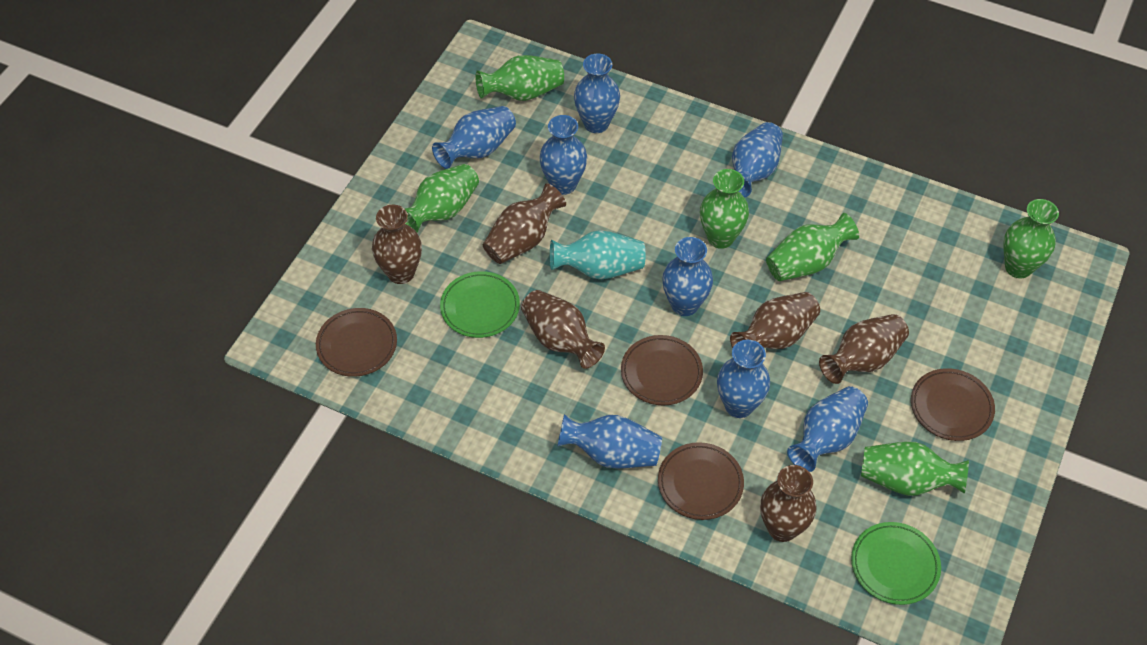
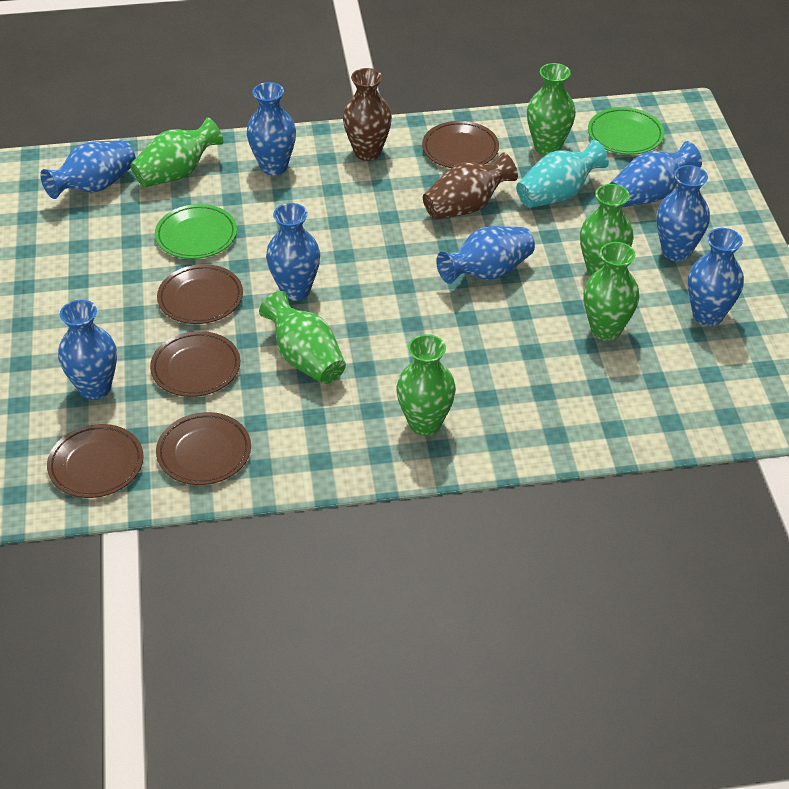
brown plate: [316,308,397,377] [621,335,703,405] [658,442,744,520] [911,368,995,441] = 4 -> [47,424,144,498] [150,331,240,397] [156,412,251,485] [157,264,243,324] [422,121,499,168] = 5
brown vase: [372,205,422,284] [483,183,566,264] [521,290,605,369] [730,292,820,349] [760,465,816,542] [819,314,909,384] = 6 -> [343,68,392,161] [423,152,518,219] = 2

